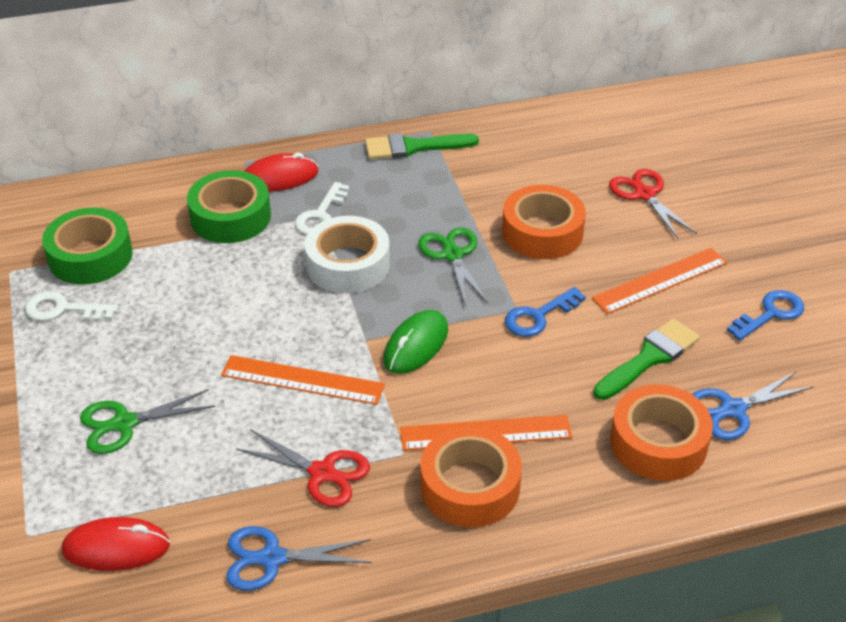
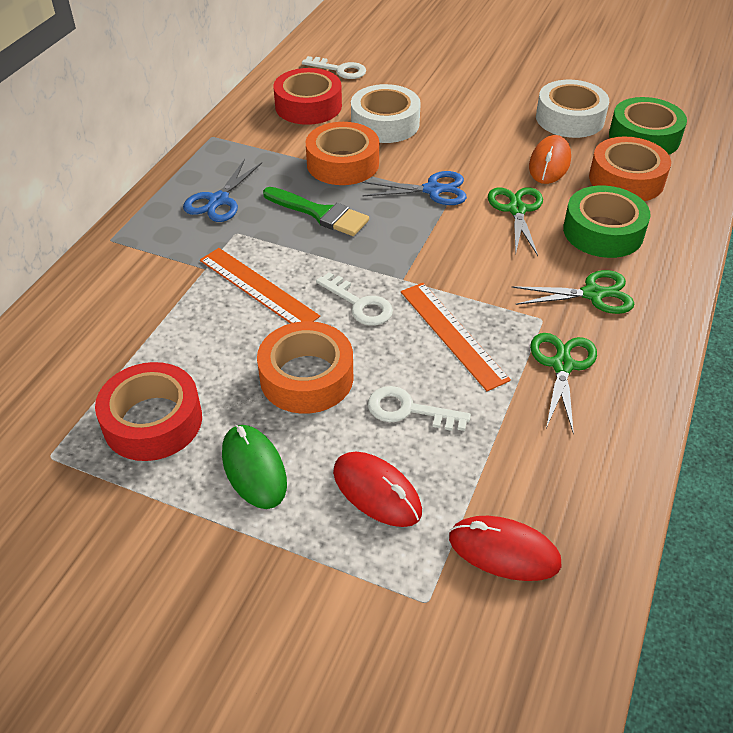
blue key: [505,287,586,337] [727,290,804,341] = 2 -> none = 0
green brush: [365,133,479,159] [593,318,700,400] = 2 -> [263,187,369,236] = 1
green scissors: [80,389,215,454] [418,227,489,307] = 2 -> [488,187,543,256] [511,270,634,314] [530,333,597,434] = 3
orange mouse: none = 0 -> [529,135,571,184] = 1
orange ruler: [221,355,385,405] [400,415,572,451] [592,248,728,314] = 3 -> [200,248,320,324] [401,283,511,391] = 2
red scissors: [236,429,370,507] [609,169,697,239] = 2 -> none = 0
red tape: none = 0 -> [95,362,202,461] [273,68,342,125] = 2
white key: [25,291,118,321] [295,182,349,235] = 2 -> [302,56,366,79] [316,272,393,326] [368,386,471,431] = 3
white tape: [304,216,390,293] = 1 -> [351,84,421,143] [536,80,609,138] = 2

